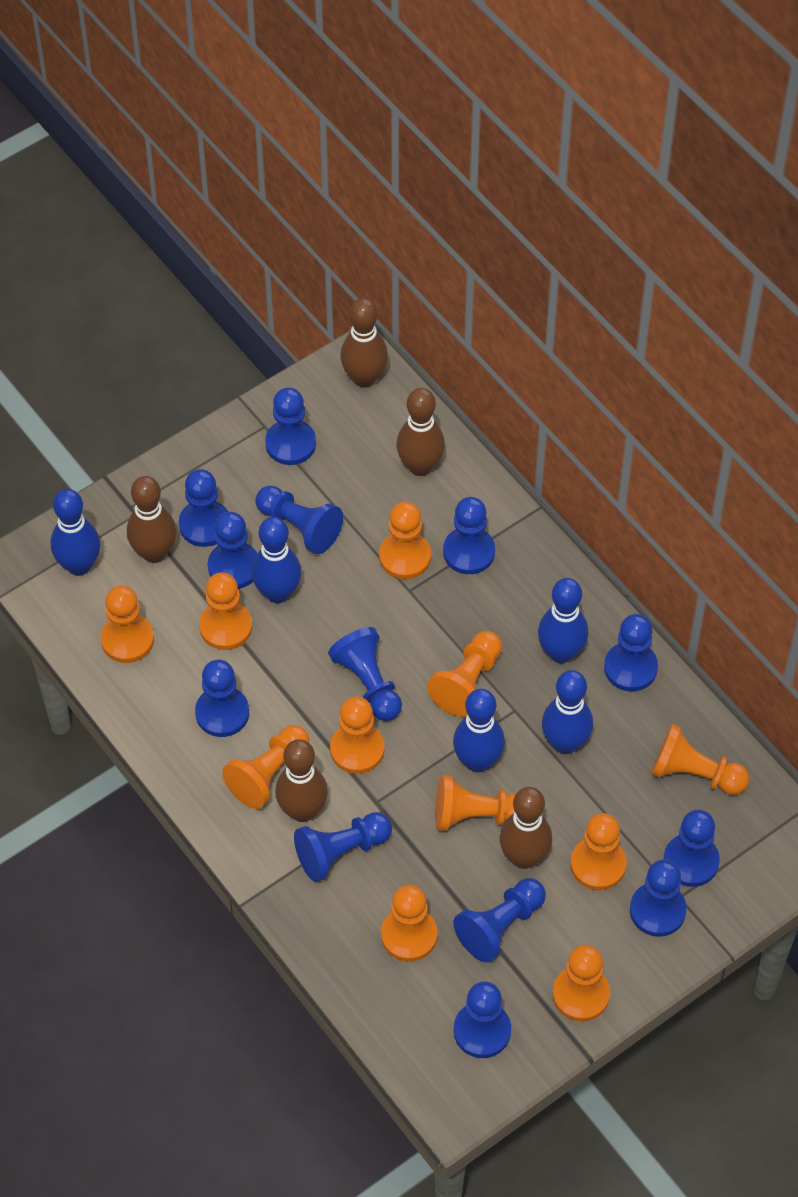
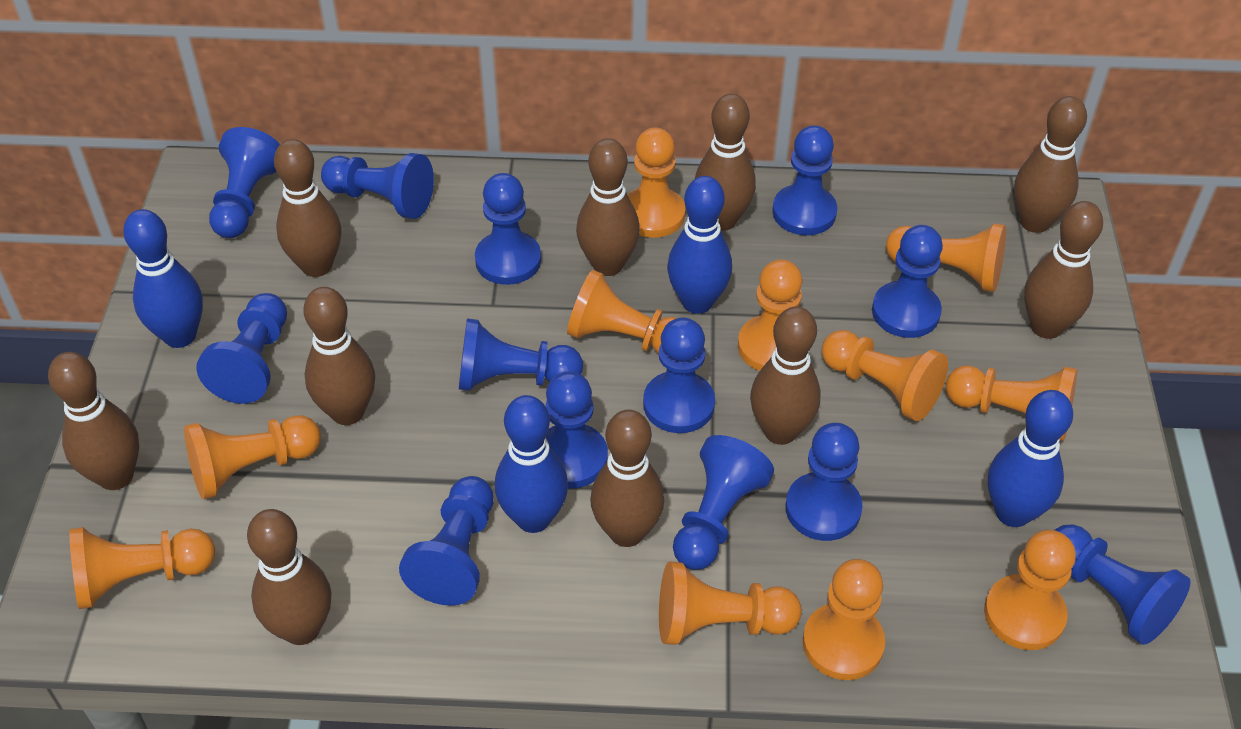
blue bowling pin: [51,489,100,576] [252,517,301,603] [453,689,505,772] [538,578,588,663] [542,670,593,754] = 5 -> [123,209,203,348] [495,395,568,533] [667,176,732,314] [988,390,1073,527] = 4
brown bowling pin: [127,476,176,563] [275,739,328,822] [340,298,388,388] [396,388,445,476] [499,787,552,869] = 5 -> [48,352,139,490] [247,509,332,645] [274,139,342,277] [303,287,375,425] [576,138,640,276] [590,410,664,547] [695,94,756,231] [750,306,821,445] [1014,96,1087,233] [1024,201,1103,339] = 10

